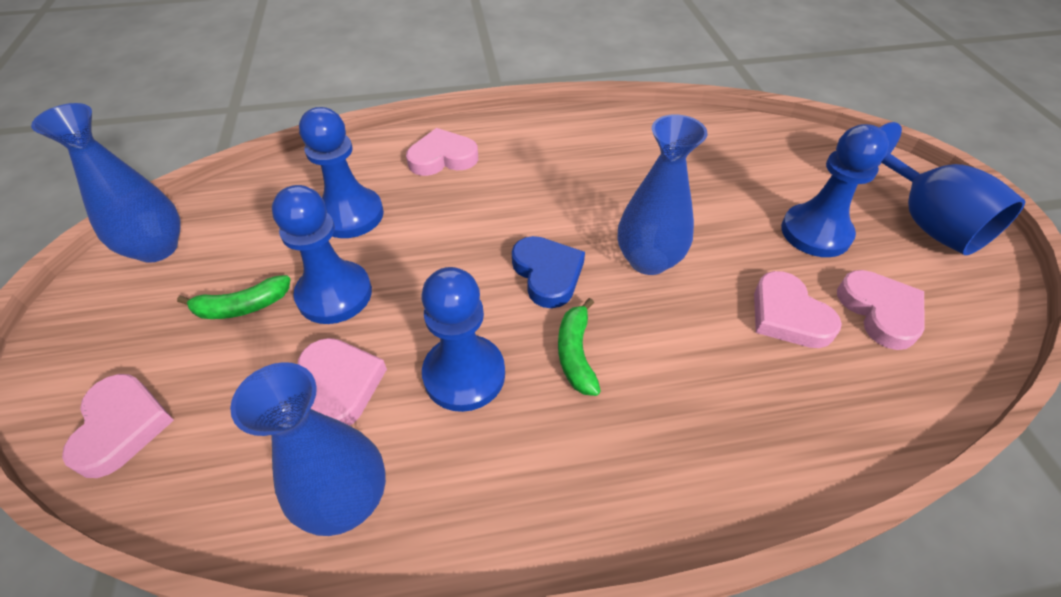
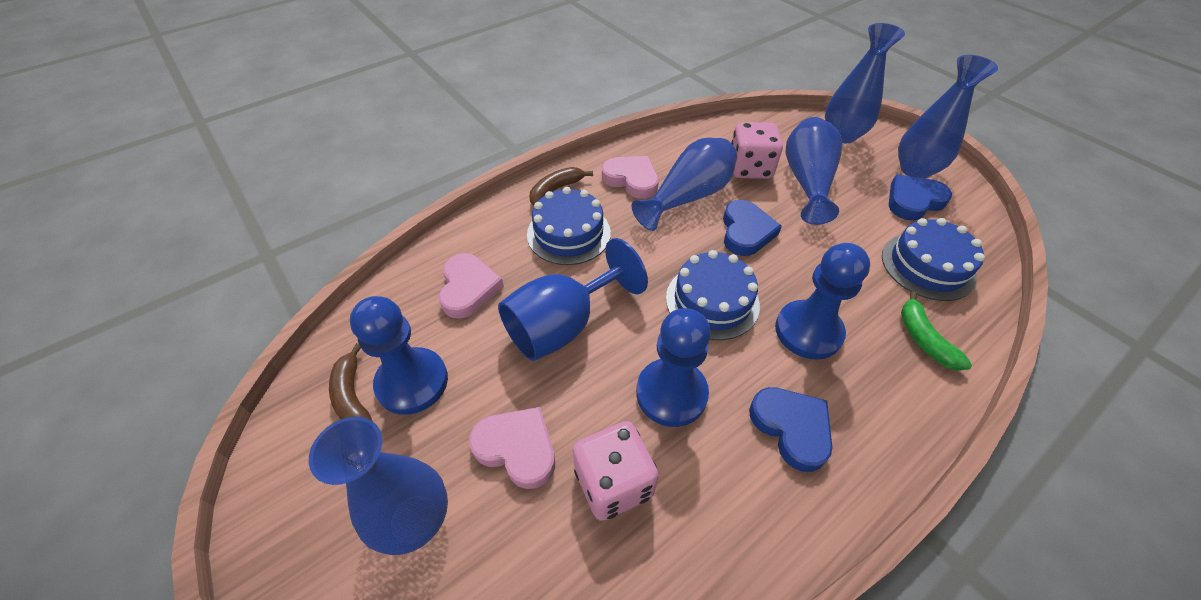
blue cake: none = 0 -> [527,187,611,265] [666,250,760,340] [882,218,985,301] = 3
blue heart: [512,236,585,308] = 1 -> [723,200,782,256] [749,387,833,472] [889,175,952,221] = 3
blue pawn: [272,185,372,324] [299,107,384,238] [421,267,505,412] [781,124,889,257] = 4 -> [350,296,448,415] [636,308,711,427] [775,243,870,360] = 3
blue vase: [31,103,180,263] [230,362,386,536] [618,114,707,275] = 3 -> [308,417,448,555] [632,138,737,231] [785,117,842,225] [825,23,905,143] [898,55,998,178] = 5
brown banana: none = 0 -> [329,343,372,421] [530,167,593,206] = 2
green banana: [177,275,291,319] [558,298,601,396] = 2 -> [901,291,972,371] = 1
pink dice: none = 0 -> [572,421,659,521] [731,122,783,179] = 2
pink heart: [62,374,174,478] [298,338,387,426] [406,128,478,176] [754,271,842,348] [837,270,924,350] = 5 -> [439,253,504,319] [469,407,555,489] [602,156,659,199] = 3

